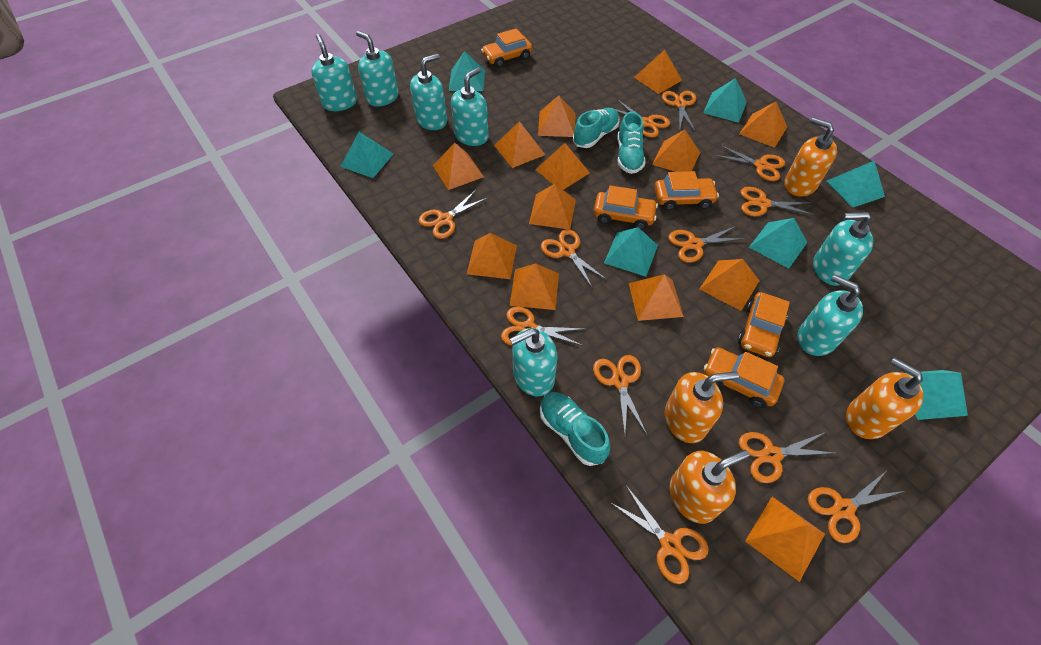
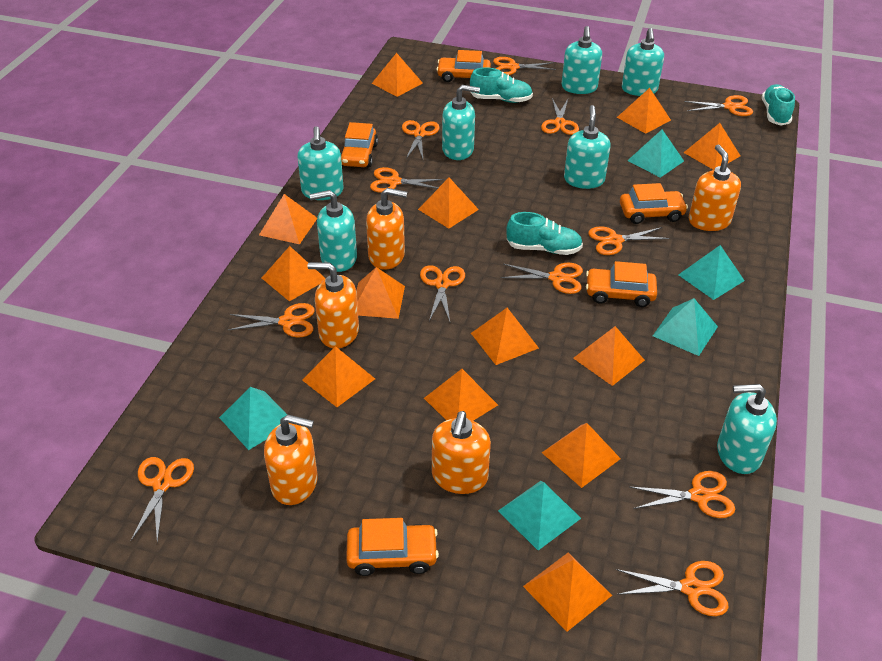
orange soap dispenser: [665,371,739,443] [669,450,749,524] [784,117,837,197] [846,358,923,439] = 4 -> [264,415,318,505] [308,262,359,348] [366,188,407,269] [432,411,491,494] [689,145,741,231] = 5
turquoise pyramid: [340,132,393,178] [449,51,485,91] [604,227,658,277] [703,78,747,123] [749,218,807,269] [827,160,885,208] [906,370,968,420] = 7 -> [219,387,287,450] [498,481,581,550] [627,130,684,178] [653,298,718,356] [678,245,745,300] = 5

